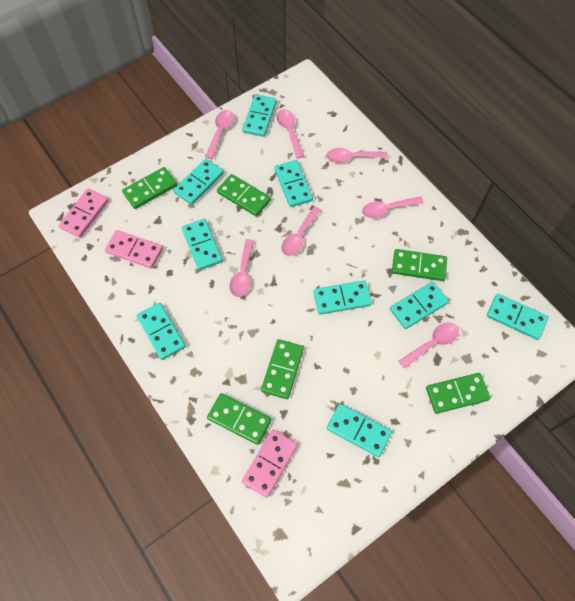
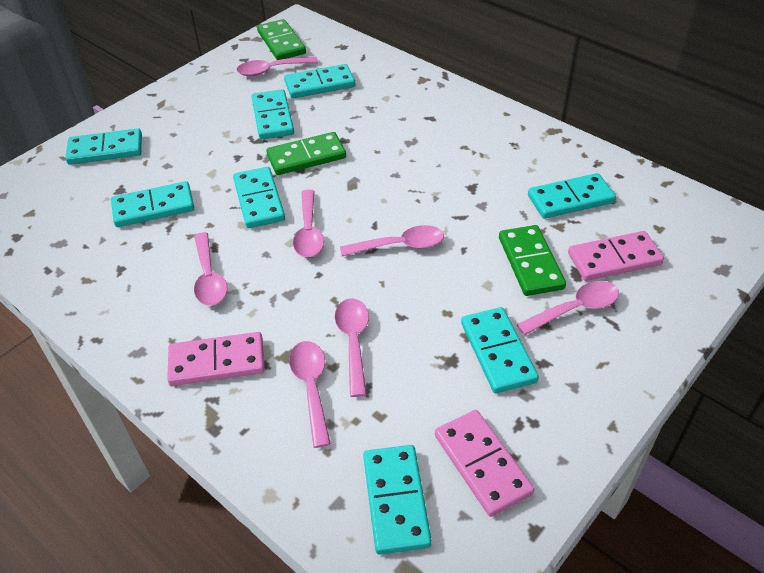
green domino: [122,167,177,209] [207,393,272,445] [217,174,271,216] [261,339,304,399] [392,249,447,281] [426,373,490,414] = 6 -> [257,19,306,60] [266,132,346,175] [499,225,566,296] = 3
turquoise domino: [137,303,186,360] [174,159,224,205] [182,219,223,270] [242,94,277,137] [274,160,313,207] [314,280,372,315] [327,404,392,457] [390,282,449,329] [487,294,548,340] = 9 -> [65,128,142,165] [111,181,194,227] [233,167,285,228] [251,89,294,139] [284,64,355,98] [363,445,432,555] [461,307,539,393] [528,173,616,219] = 8

